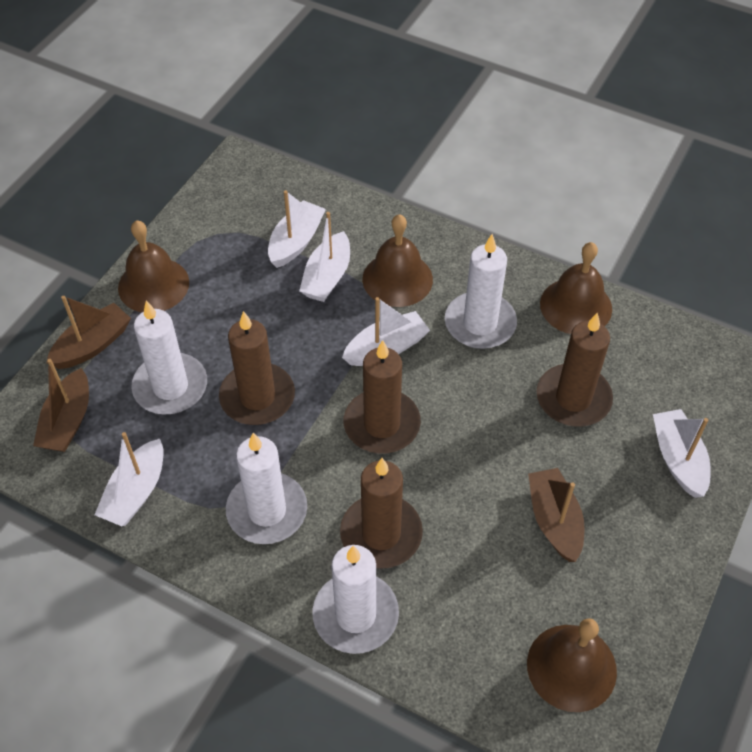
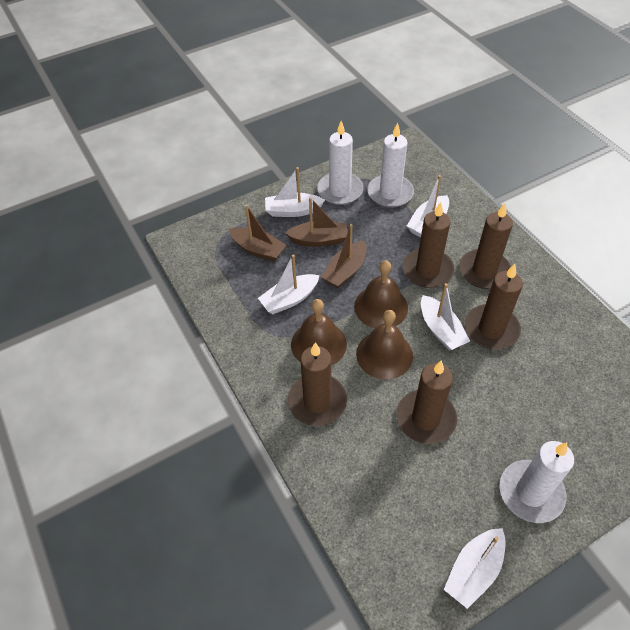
brown bell: [118,220,189,312] [362,214,433,307] [527,618,617,712] [540,242,612,334] = 4 -> [291,299,347,365] [354,260,408,328] [356,310,413,379] = 3
brown candle: [219,311,295,425] [340,458,423,569] [344,340,421,454] [537,313,613,427] = 4 -> [288,342,347,426] [396,360,457,444] [403,202,454,288] [459,203,513,289] [465,264,523,349] = 5
white candle: [131,300,207,415] [226,433,307,544] [312,545,399,654] [445,234,517,349] = 4 -> [317,121,363,205] [367,122,414,208] [499,441,574,523] = 3

